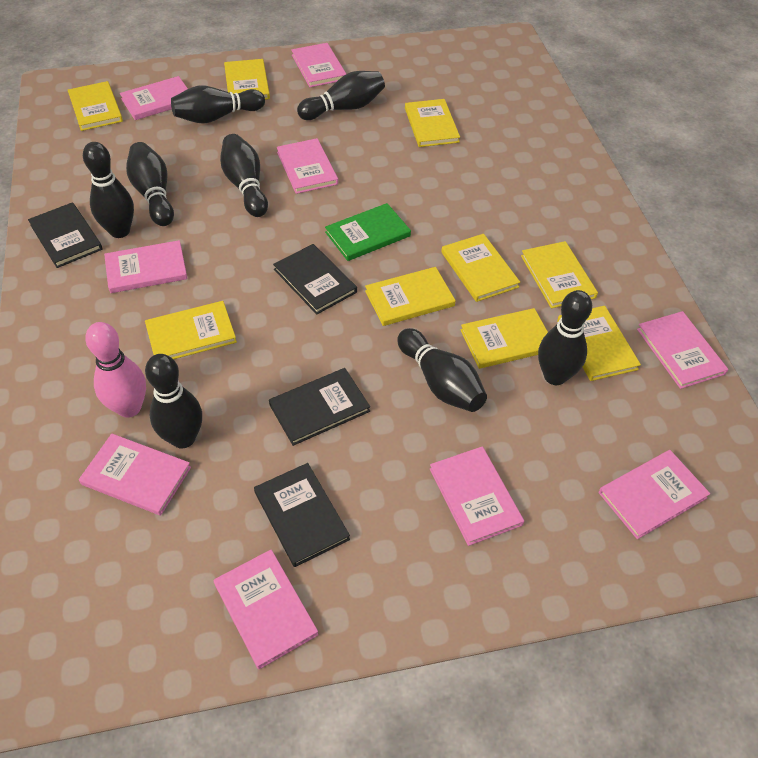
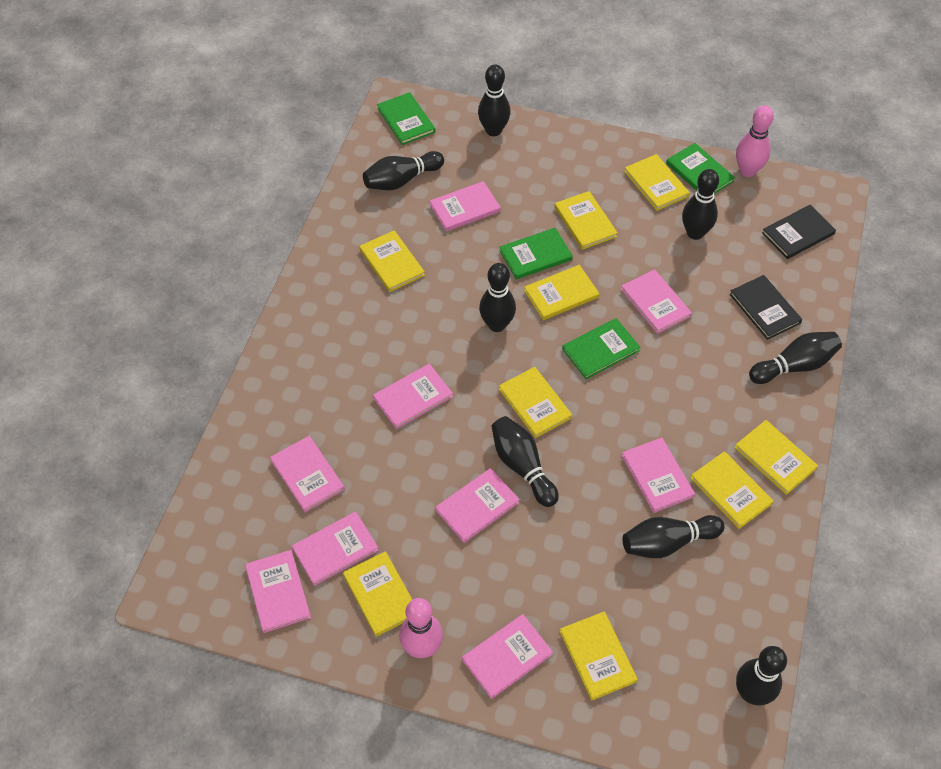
black book: [28,202,103,268] [254,463,350,567] [269,368,370,446] [273,244,357,314] = 4 -> [730,275,802,340] [762,205,836,259] = 2
green book: [325,203,411,261] = 1 -> [377,92,435,145] [499,228,573,279] [562,318,641,379] [666,143,735,194] = 4
pink bowling pin: [85,322,146,418] = 1 -> [400,598,443,658] [736,105,774,177] = 2

